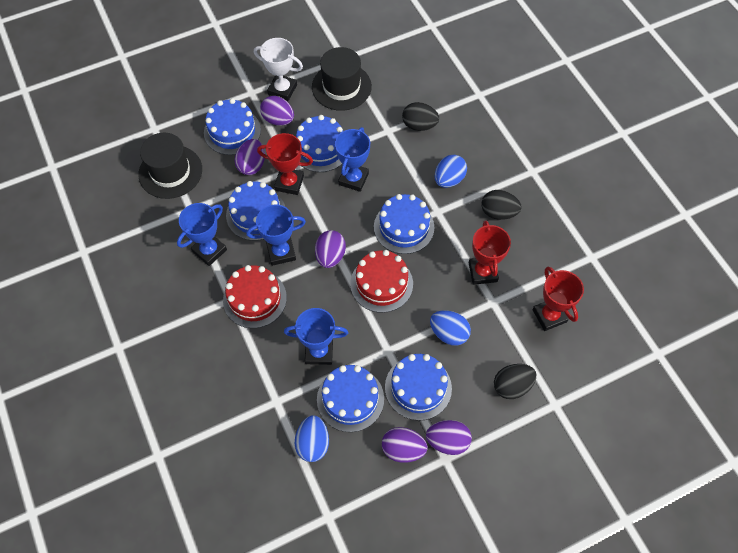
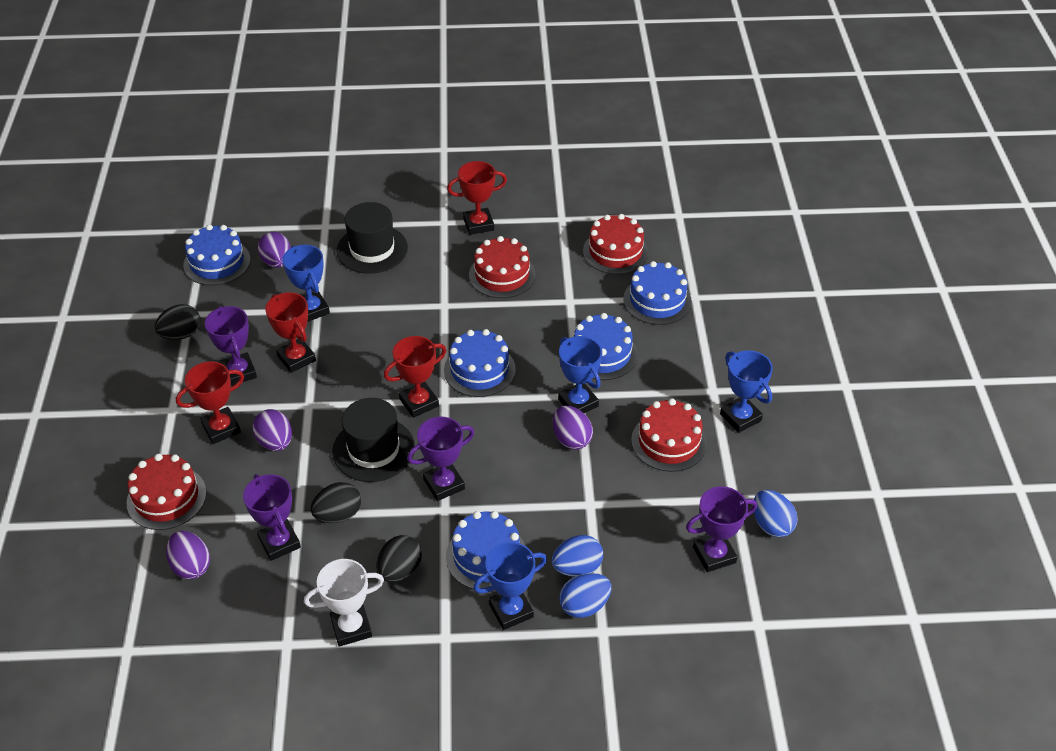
blue cake: [204,98,261,155] [226,181,285,241] [296,115,343,172] [317,365,384,432] [374,194,434,254] [385,354,452,421] = 6 -> [183,224,251,285] [444,329,516,397] [446,511,525,589] [574,313,638,380] [623,261,692,325] = 5
purple egg: [235,139,265,175] [260,96,294,126] [315,230,346,268] [382,427,427,463] [426,420,472,455] = 5 -> [166,531,210,579] [253,409,292,451] [258,232,291,268] [553,405,593,450] = 4
purple trophy: none = 0 -> [205,306,257,386] [243,474,301,561] [407,417,474,501] [686,486,757,572] = 4
red cake: [223,265,287,328] [350,250,413,313] = 2 -> [126,454,206,530] [469,236,536,298] [583,214,649,274] [631,399,707,472] = 4
red trophy: [257,133,313,195] [469,220,511,285] [532,267,584,331] = 3 -> [176,361,244,444] [265,292,316,373] [384,336,446,418] [447,161,507,235] = 4

